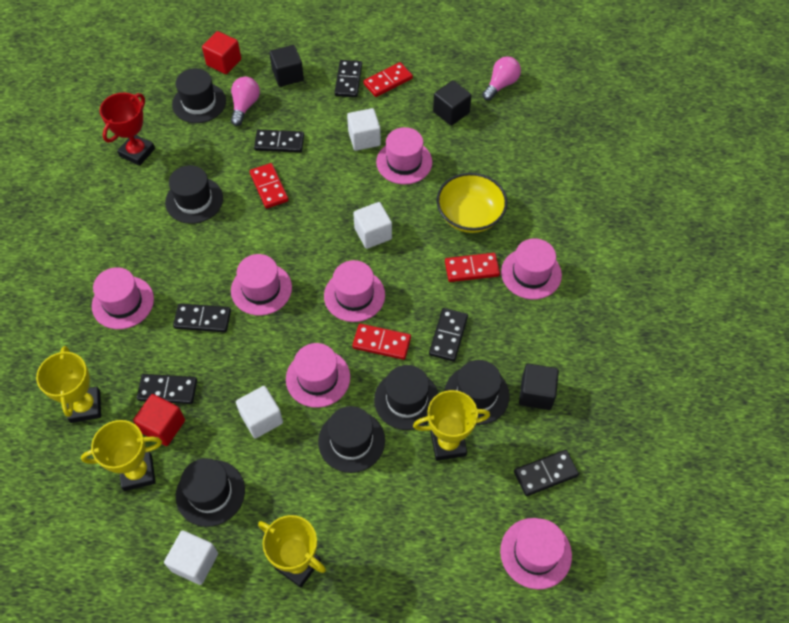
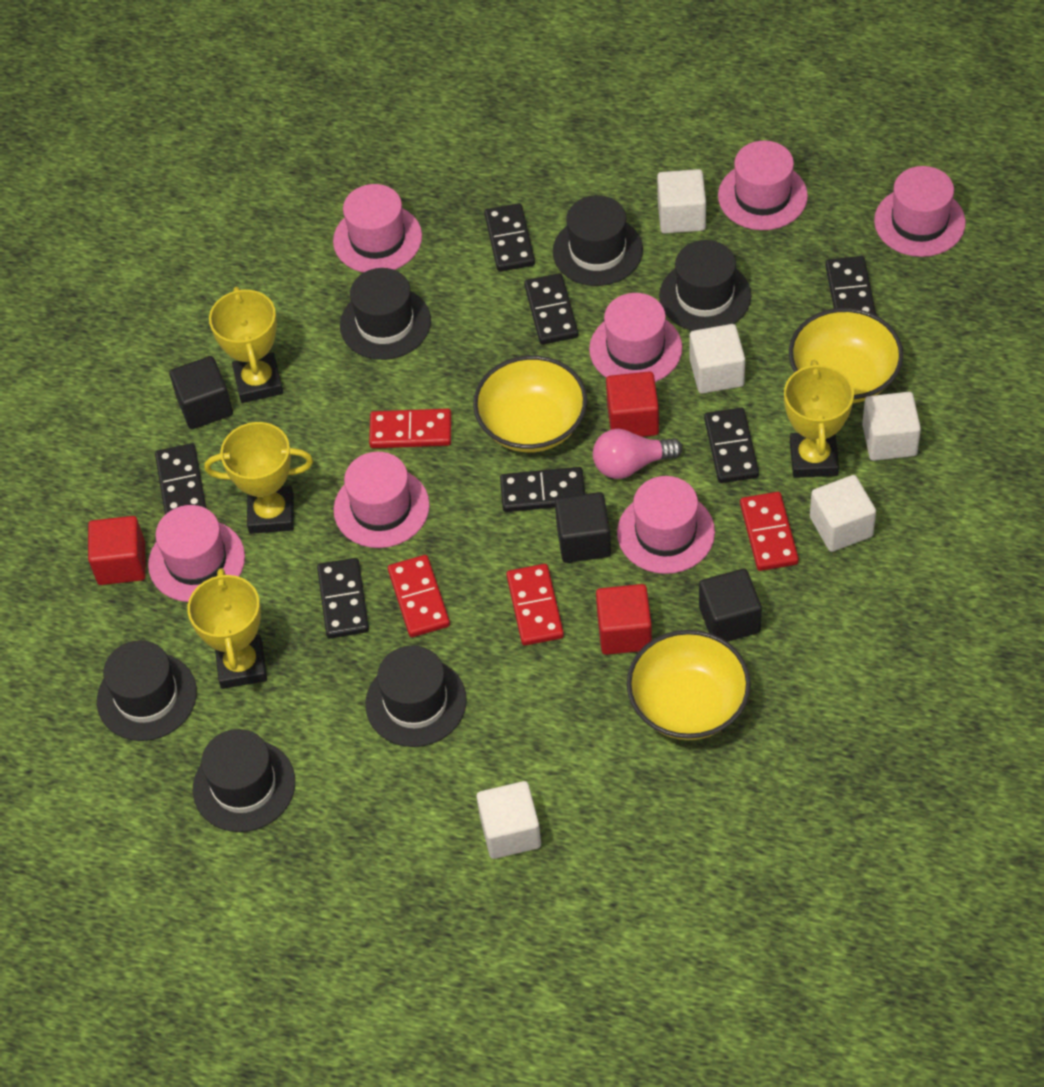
black domino: [137,374,197,404] [173,304,231,332] [254,130,304,153] [334,60,362,98] [429,308,468,362] [514,450,579,496] = 6 -> [155,443,207,515] [317,558,369,638] [484,203,535,272] [500,467,585,512] [524,273,578,345] [704,408,759,483] [825,256,877,316] = 7
pink light bulb: [231,77,260,126] [482,56,521,101] = 2 -> [593,429,682,479] = 1
red cube: [133,394,185,446] [202,31,241,74] = 2 -> [88,516,146,585] [596,584,652,655] [606,371,659,437] = 3
red trophy: [100,93,155,166] = 1 -> none = 0
white cube: [164,530,218,585] [236,386,283,439] [347,108,381,151] [353,202,392,249] = 4 -> [477,781,541,859] [657,169,706,234] [690,324,745,394] [810,475,876,552] [862,392,921,461] = 5
yellow bowl: [436,173,507,233] = 1 -> [473,356,587,452] [627,630,751,740] [789,308,903,403] = 3

